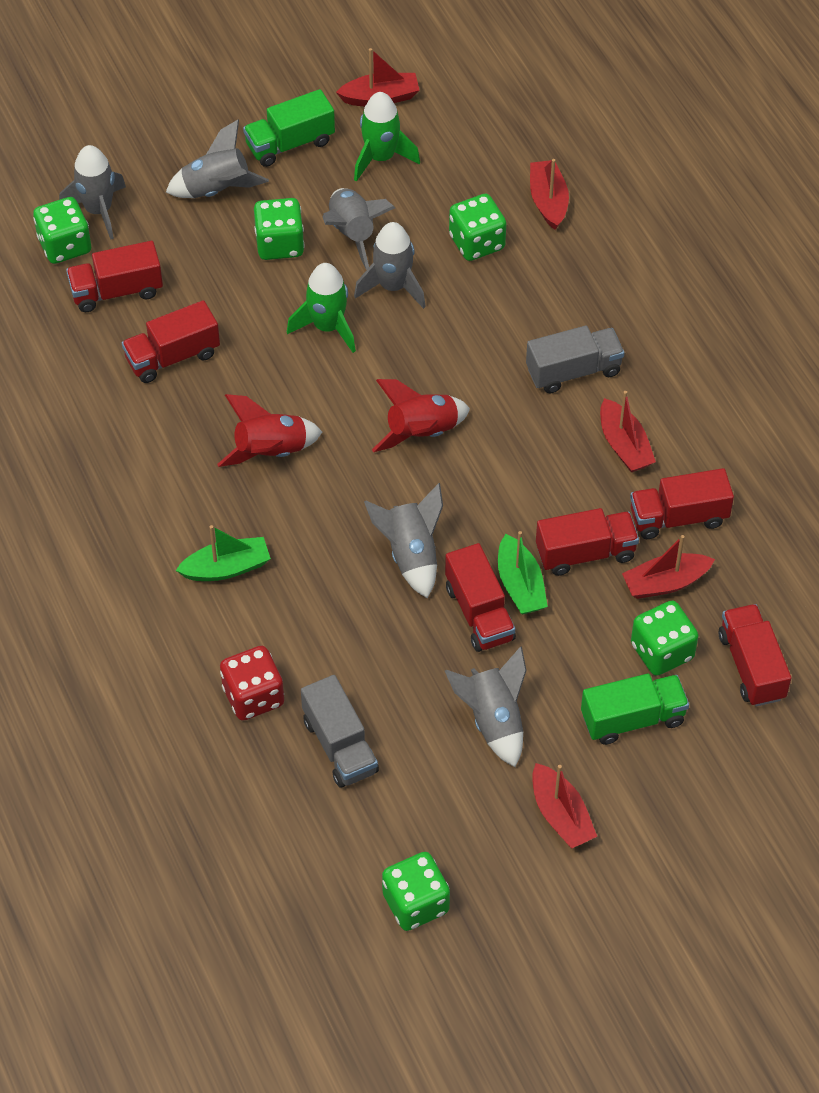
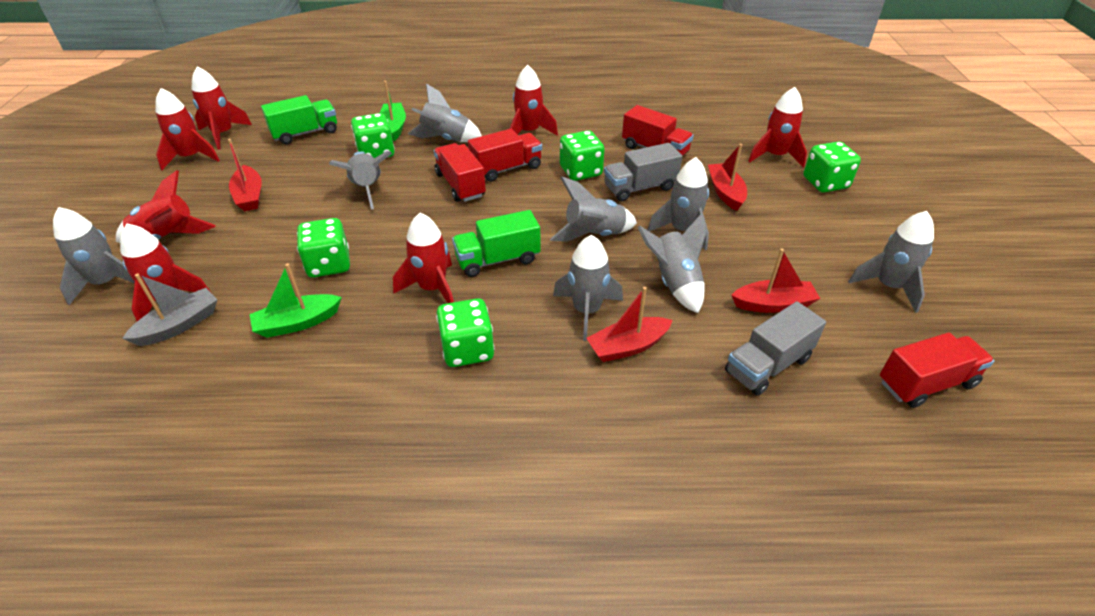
green rocket: [287,263,356,353] [354,92,420,182] = 2 -> none = 0
grey boat: none = 0 -> [122,274,217,346] = 1
grey rocket: [59,145,126,240] [166,120,269,198] [322,188,395,270] [354,222,426,309] [364,483,443,598] [445,646,526,767] = 6 -> [53,207,135,305] [329,151,392,209] [408,84,482,142] [550,177,637,242] [553,235,623,341] [638,213,707,313] [648,157,709,250] [848,211,934,313] = 8
red boat: [336,48,419,106] [530,159,569,230] [532,763,597,849] [600,391,656,472] [622,535,715,599] = 5 -> [228,139,262,211] [586,287,673,362] [708,144,747,211] [732,248,820,313] = 4
red dice: [220,646,284,721] = 1 -> none = 0
red rocket: [217,394,322,467] [372,379,470,452] = 2 -> [116,170,216,243] [120,224,210,321] [155,88,220,170] [191,66,252,149] [393,213,454,303] [509,65,558,136] [748,87,807,168] = 7
red truck: [66,241,163,312] [122,300,220,383] [445,543,516,652] [536,508,639,576] [630,468,734,539] [719,604,791,706] = 6 -> [434,143,486,202] [468,129,542,182] [622,105,694,156] [880,332,994,408] = 4

